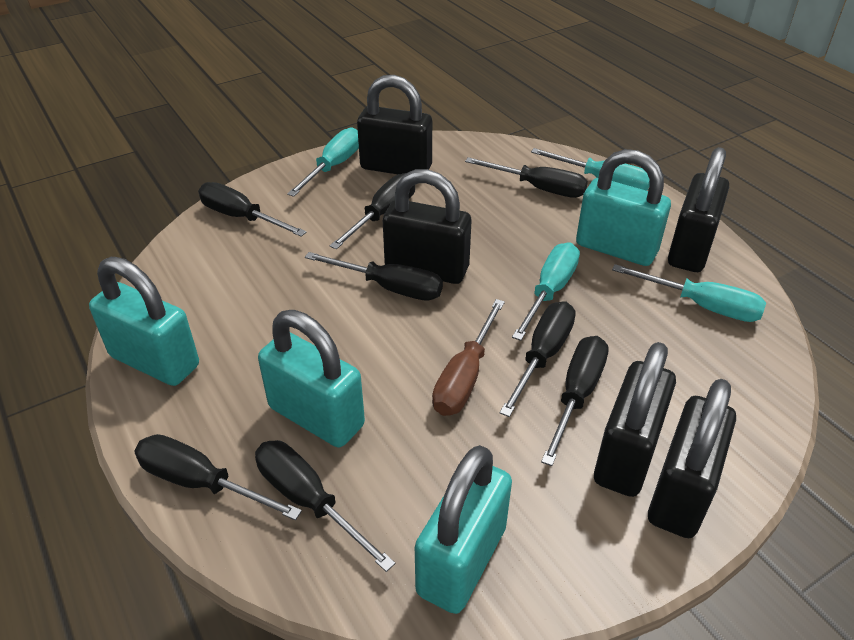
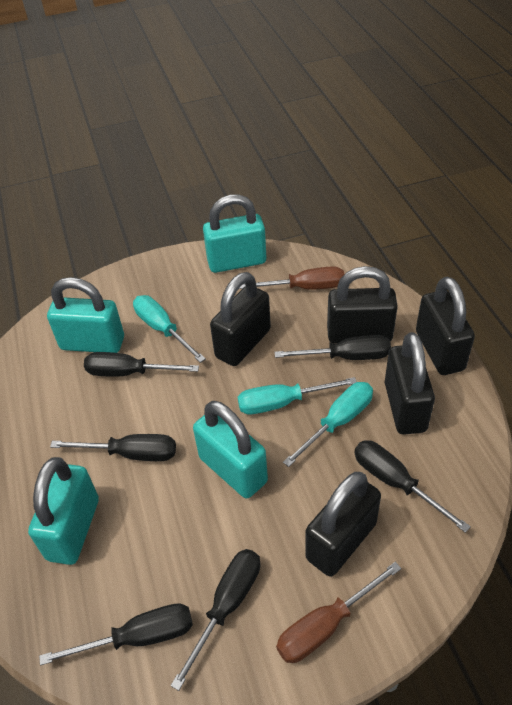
black screwdriver: [134,434,302,520] [198,182,307,237] [255,440,395,572] [305,252,443,301] [330,173,415,249] [465,157,588,198] [500,301,576,417] [541,336,609,466] = 8 -> [39,603,193,665] [50,434,176,461] [84,352,199,377] [171,549,260,691] [274,335,391,360] [354,440,471,533] = 6
brown screwdriver: [432,299,505,416] = 1 -> [239,266,344,289] [276,562,401,663] = 2
turquoise screwdriver: [287,127,359,197] [512,242,580,341] [531,148,650,191] [612,264,766,322] = 4 -> [133,295,206,363] [238,377,357,414] [283,382,373,467] = 3

